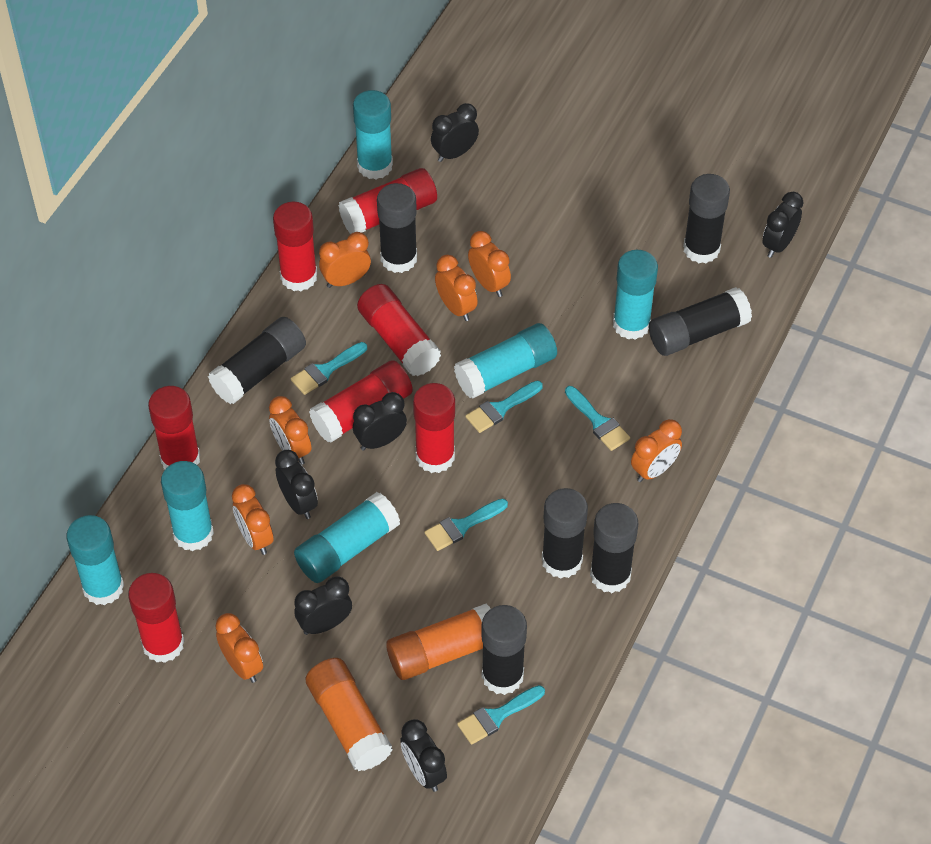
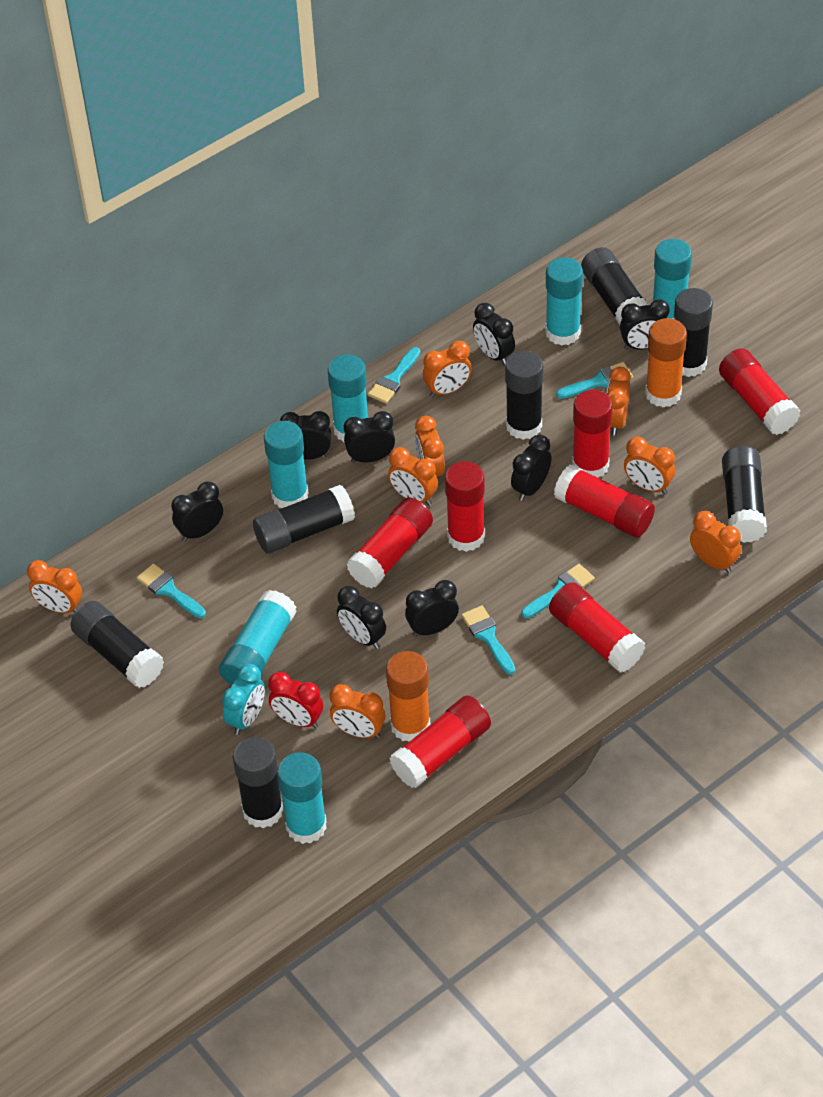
black clock: [275,450,318,519] [294,576,352,635] [353,392,407,451] [400,719,447,792] [431,103,479,162] [762,192,803,258] = 6 -> [171,482,223,542] [280,411,331,460] [337,586,386,649] [344,411,395,463] [405,580,459,637] [473,303,515,366] [511,435,552,501] [620,299,670,350] = 8
orange clock: [215,613,263,683] [232,484,274,555] [269,396,311,465] [319,232,371,288] [435,255,478,321] [468,231,511,297] [631,419,682,482] = 7 -> [27,560,82,613] [330,684,385,738] [388,447,438,506] [415,416,445,476] [423,341,472,398] [607,367,631,436] [624,436,675,494] [690,511,741,573] = 8
red clock: none = 0 -> [268,672,323,728] = 1
turquoise clock: none = 0 -> [222,664,265,735] = 1

